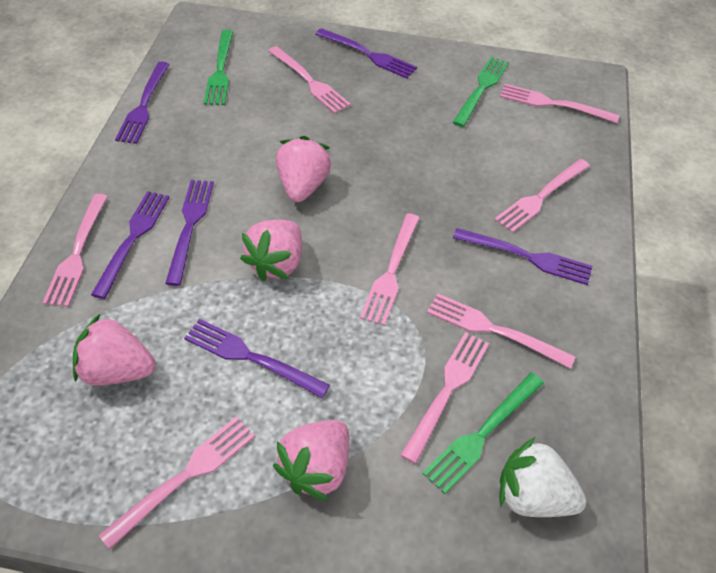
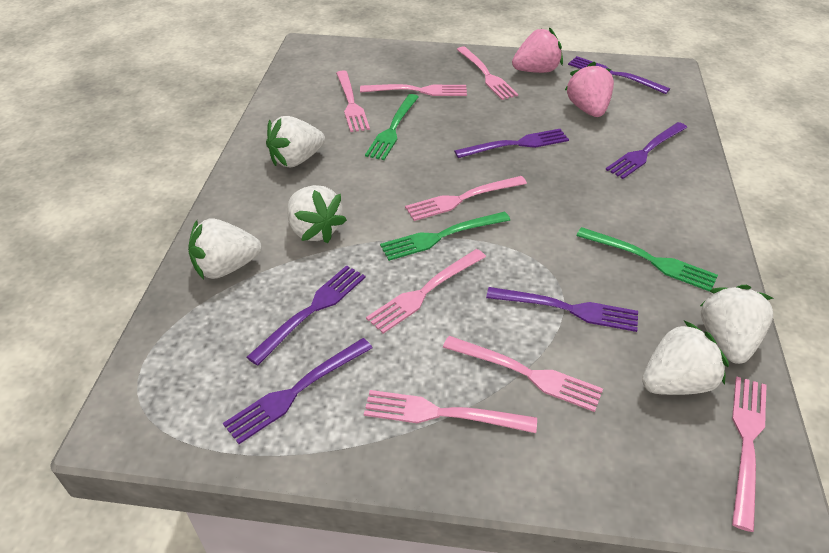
pink strawberry: [73,314,155,385] [240,220,302,281] [273,420,349,501] [276,136,331,202] = 4 -> [512,27,563,73] [565,62,614,117] = 2
white strawberry: [499,437,587,517] = 1 -> [188,219,261,279] [266,116,325,167] [287,185,347,243] [642,321,729,395] [700,285,773,364] = 5

